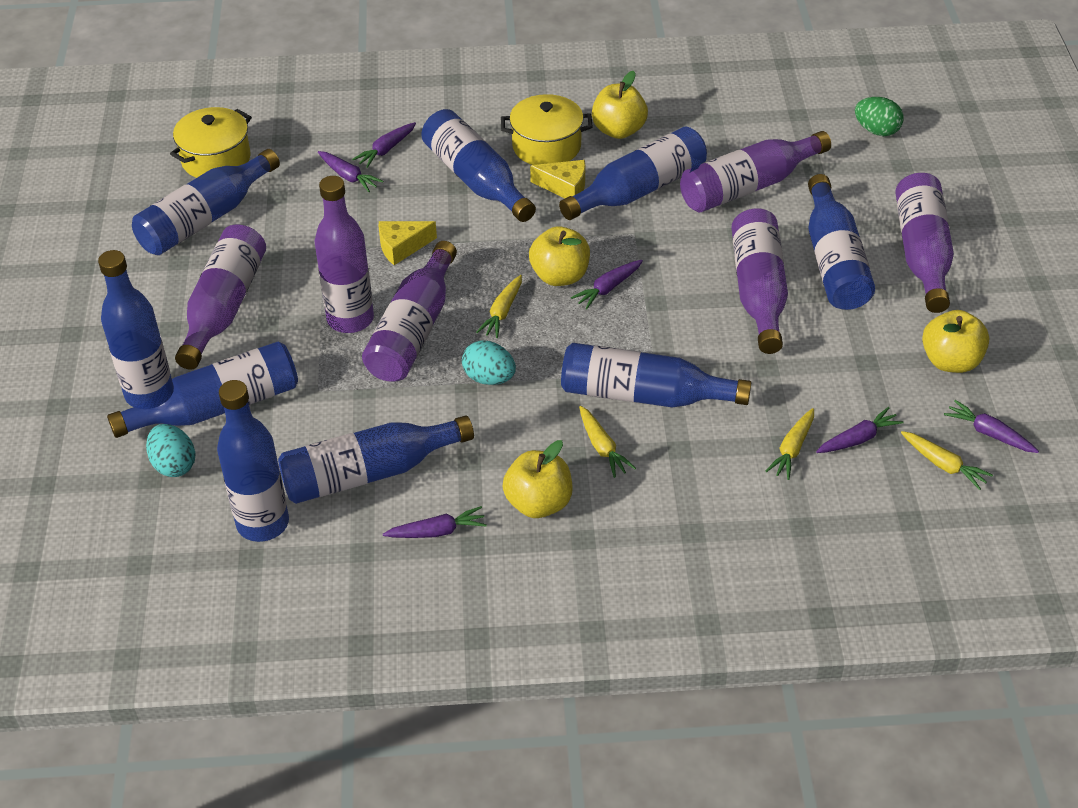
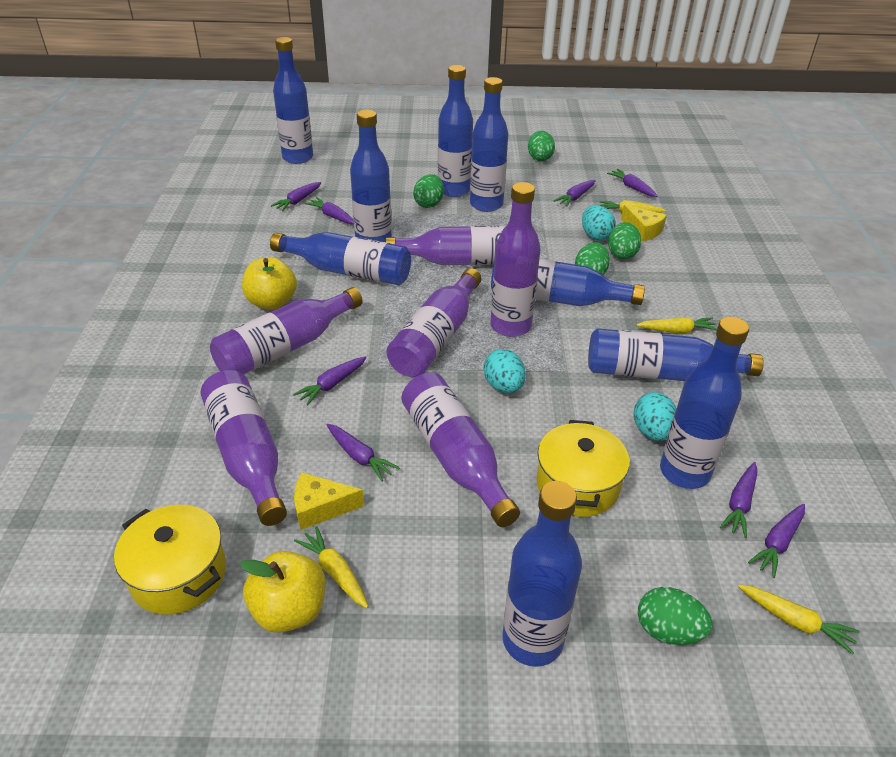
green egg: [855,97,904,136] = 1 -> [413,174,444,208] [528,131,555,161] [575,242,610,275] [608,222,641,259] [638,587,713,645] = 5
purple carrot: [318,151,383,192] [352,122,416,168] [383,506,487,538] [571,260,643,309] [816,407,904,453] [944,400,1039,453] = 6 -> [271,182,321,211] [293,356,367,405] [305,197,354,224] [327,424,400,482] [554,180,596,207] [607,169,658,197] [720,462,758,538] [748,504,805,578] = 8
turquoise egg: [146,424,196,477] [462,340,516,385] = 2 -> [483,349,526,393] [582,205,616,241] [634,392,676,441] = 3
yellow apple: [502,440,573,518] [529,226,590,286] [592,71,648,139] [922,310,989,373] = 4 -> [240,551,325,633] [242,257,297,310] = 2

